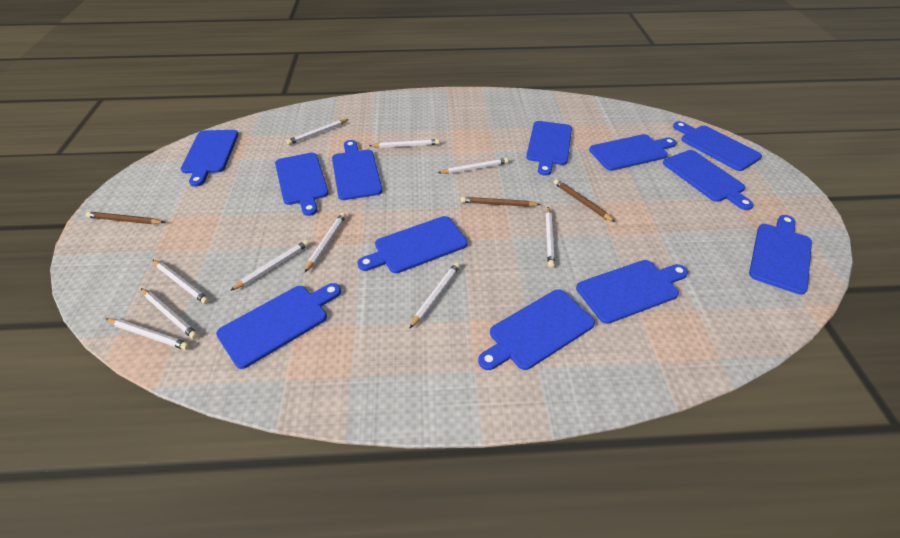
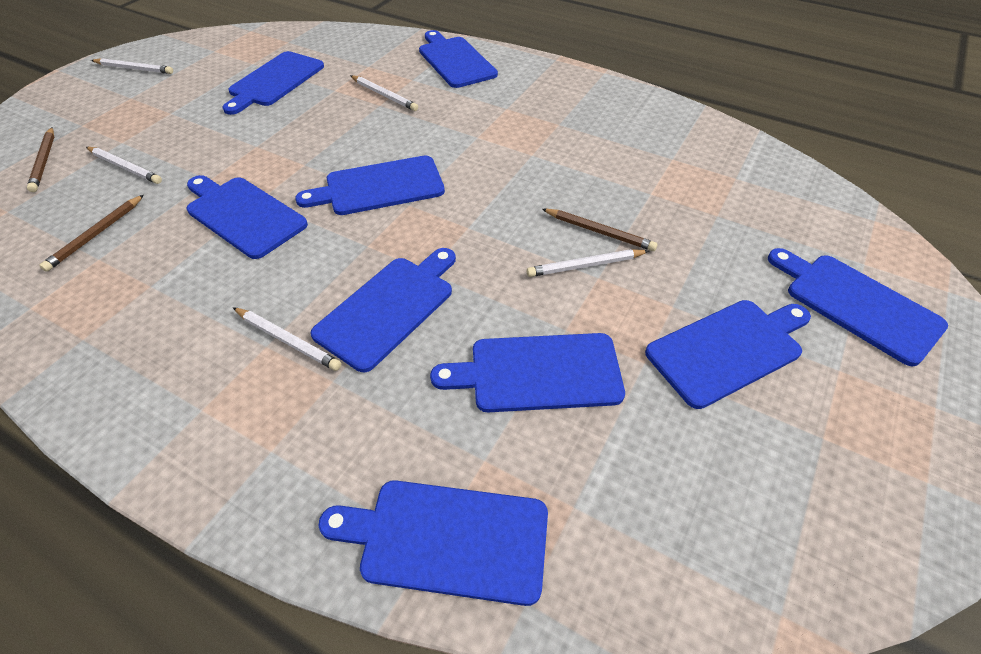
blue cutting board: [181,130,239,187] [216,283,341,369] [275,153,329,216] [332,140,382,200] [357,216,468,273] [478,289,595,370] [526,121,572,176] [576,260,688,324] [589,134,676,171] [663,150,754,210] [673,121,762,171] [749,215,812,295] = 12 -> [187,175,308,259] [222,51,324,115] [295,155,445,215] [310,248,456,372] [319,480,548,606] [419,30,498,88] [430,333,625,412] [645,300,811,409] [768,248,948,366] = 9
white pencil: [106,318,190,350] [141,288,199,339] [152,259,210,304] [230,240,309,291] [287,119,349,145] [305,212,346,272] [369,139,440,148] [409,262,460,329] [438,158,509,174] [546,207,555,267] = 10 -> [86,147,162,184] [91,58,173,74] [233,307,341,371] [350,75,418,111] [527,249,649,277] = 5

